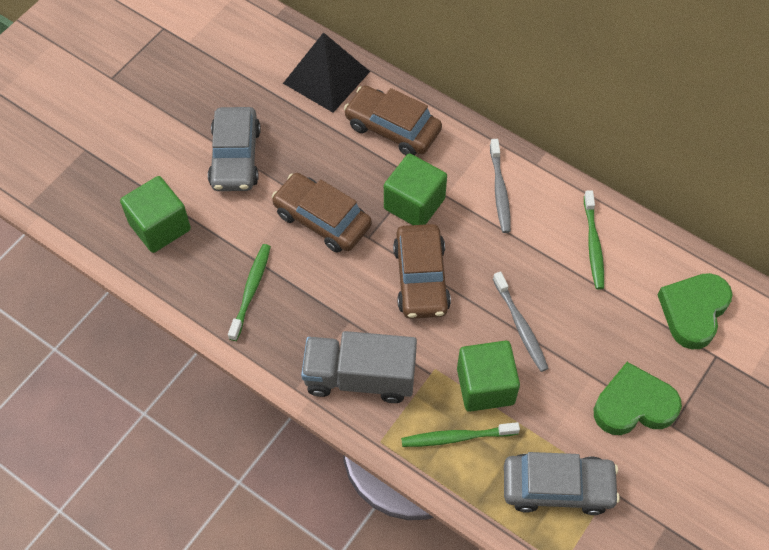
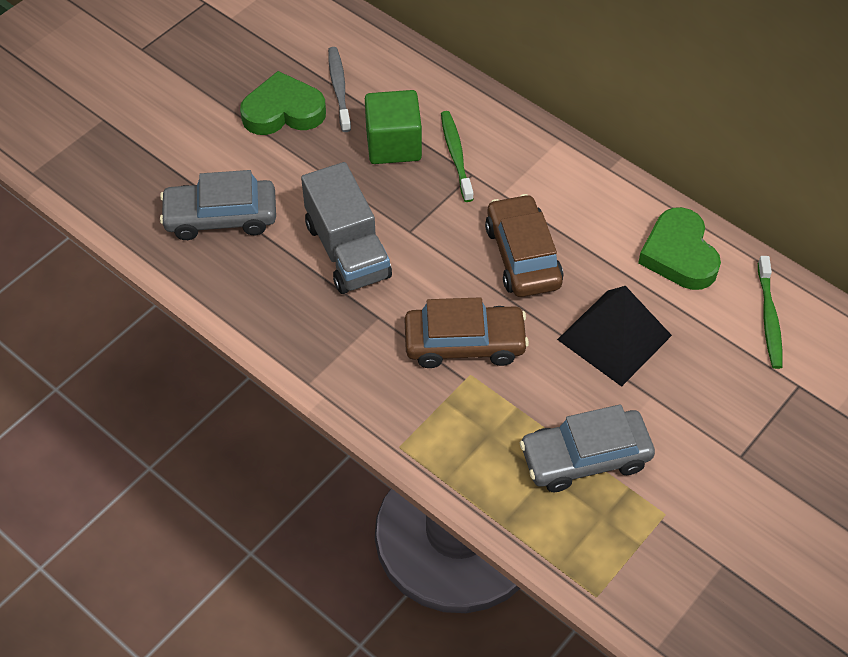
brown car: [272,173,372,253] [344,85,442,156] [393,224,451,319] = 3 -> [405,297,529,368] [485,194,563,297] = 2
green cube: [120,176,191,253] [384,154,447,225] [457,341,520,412] = 3 -> [365,90,422,164] = 1
green toothbrush: [228,244,271,341] [401,422,520,447] [584,190,604,289] = 3 -> [441,111,474,202] [758,256,783,369] = 2
grey toothbrush: [490,139,511,233] [493,272,549,372] = 2 -> [328,47,351,132] = 1

